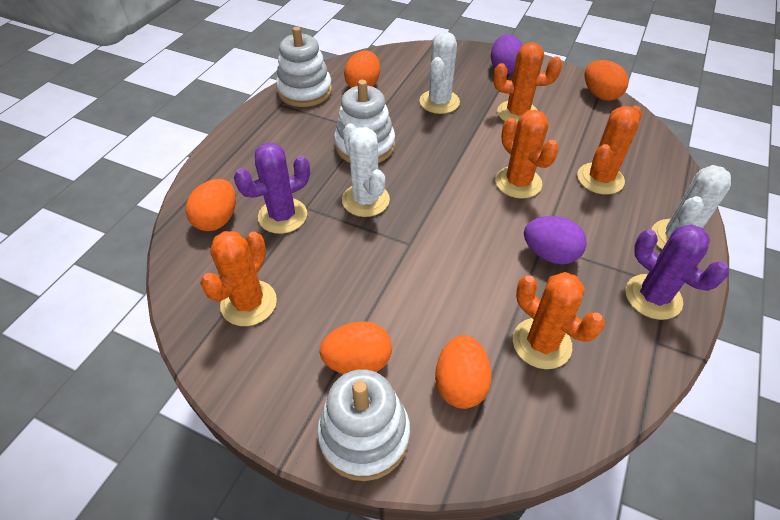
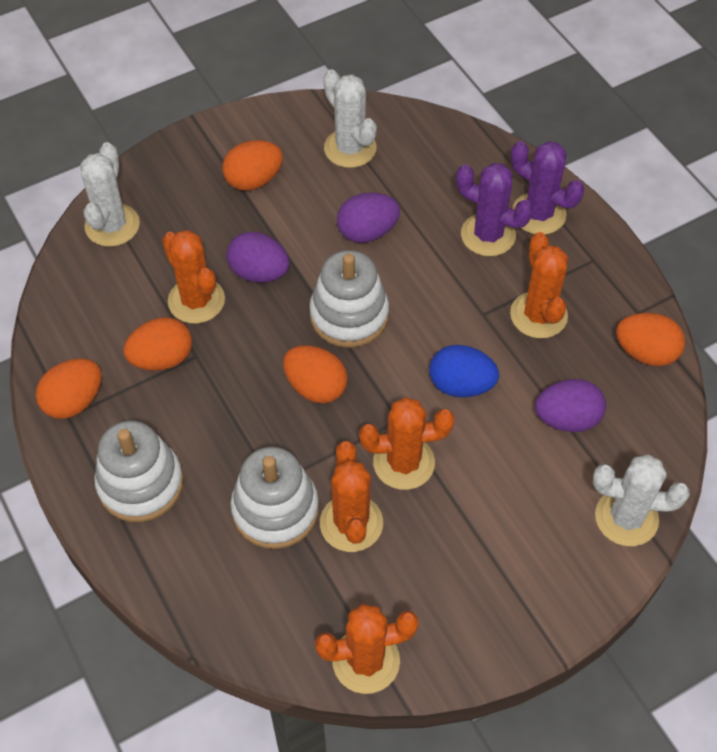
blue egg: none = 0 -> [429,345,499,397] = 1
purple egg: [491,34,523,74] [524,216,587,264] = 2 -> [227,232,290,283] [337,192,400,243] [535,379,606,432] = 3

